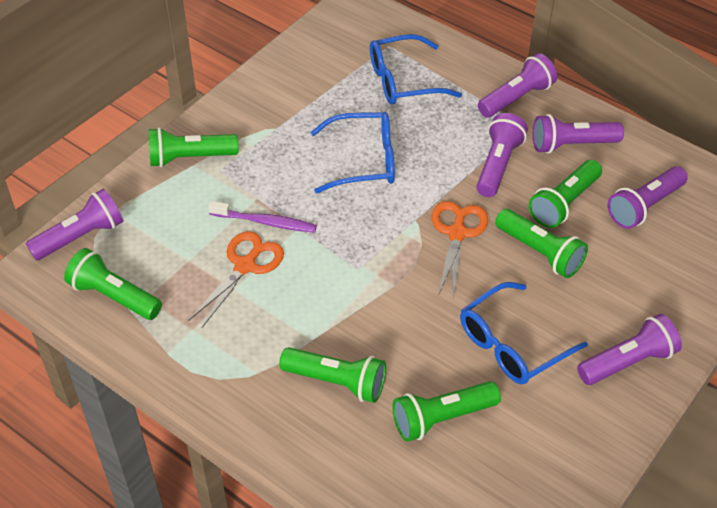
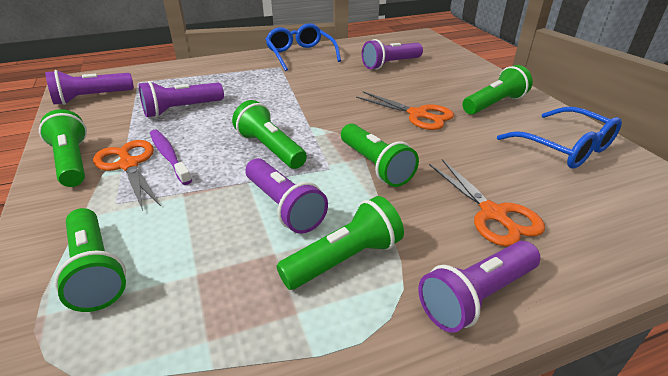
blue glasses: [311,112,395,193] [370,34,462,104] [460,282,588,384] = 3 -> [265,24,341,71] [497,107,622,169] = 2
orange scissors: [188,231,284,328] [432,201,488,298] = 2 -> [93,140,161,211] [356,92,454,130] [429,159,545,247] = 3
purple flashlight: [26,189,123,260] [476,113,528,197] [478,53,557,118] [533,114,624,154] [577,314,682,385] [608,166,688,229] = 6 -> [45,70,134,105] [139,81,224,117] [245,158,328,234] [362,39,423,70] [418,241,540,333] = 5

